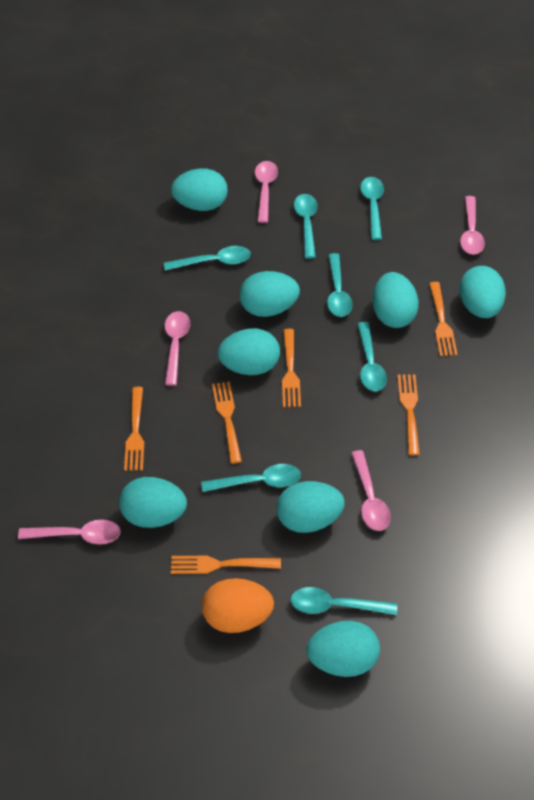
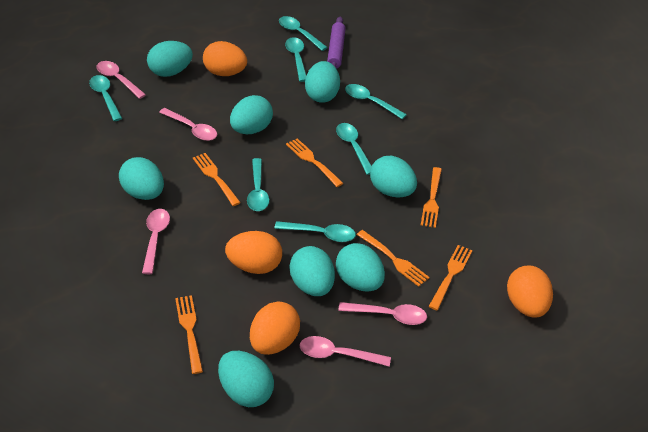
orange egg: [202,578,274,633] = 1 -> [203,41,247,76] [225,231,282,274] [250,301,300,355] [507,265,553,318] = 4
purple rolling pin: none = 0 -> [327,17,346,69] = 1

